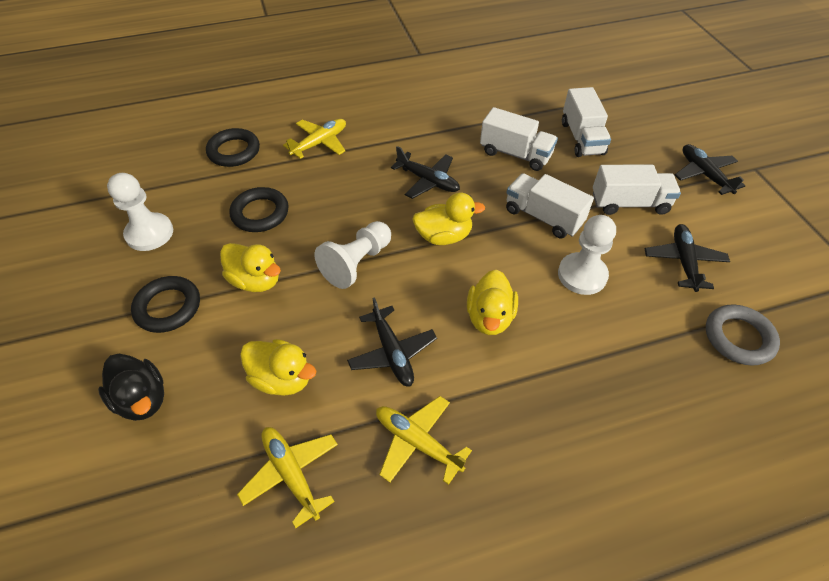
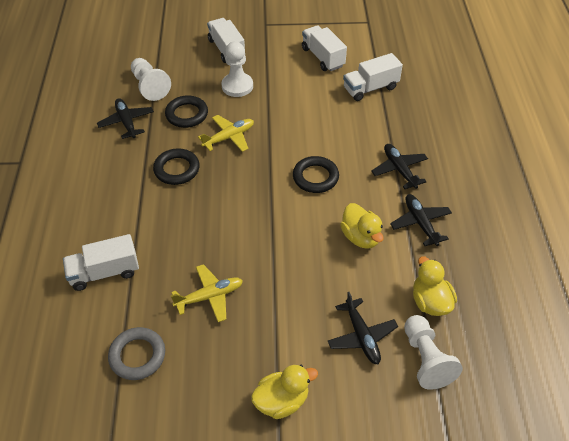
black duck: [98,354,164,421] = 1 -> none = 0
yellow duck: [220,243,281,292] [240,339,316,396] [412,193,485,245] [467,270,518,335] = 4 -> [251,365,318,419] [340,203,384,249] [413,256,457,316] = 3
yellow plane: [237,427,338,528] [283,119,346,159] [376,396,472,485] = 3 -> [171,264,243,322] [198,115,254,152] = 2

